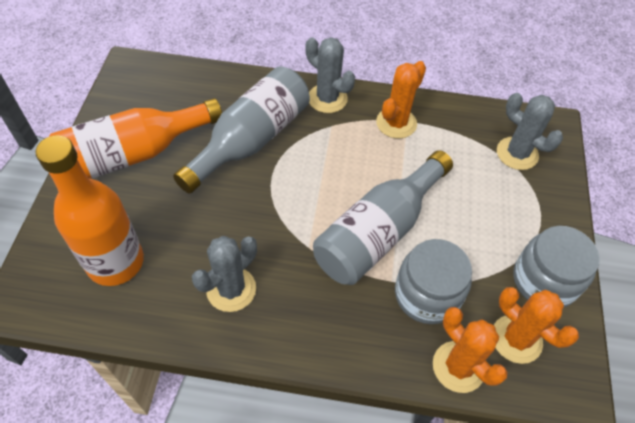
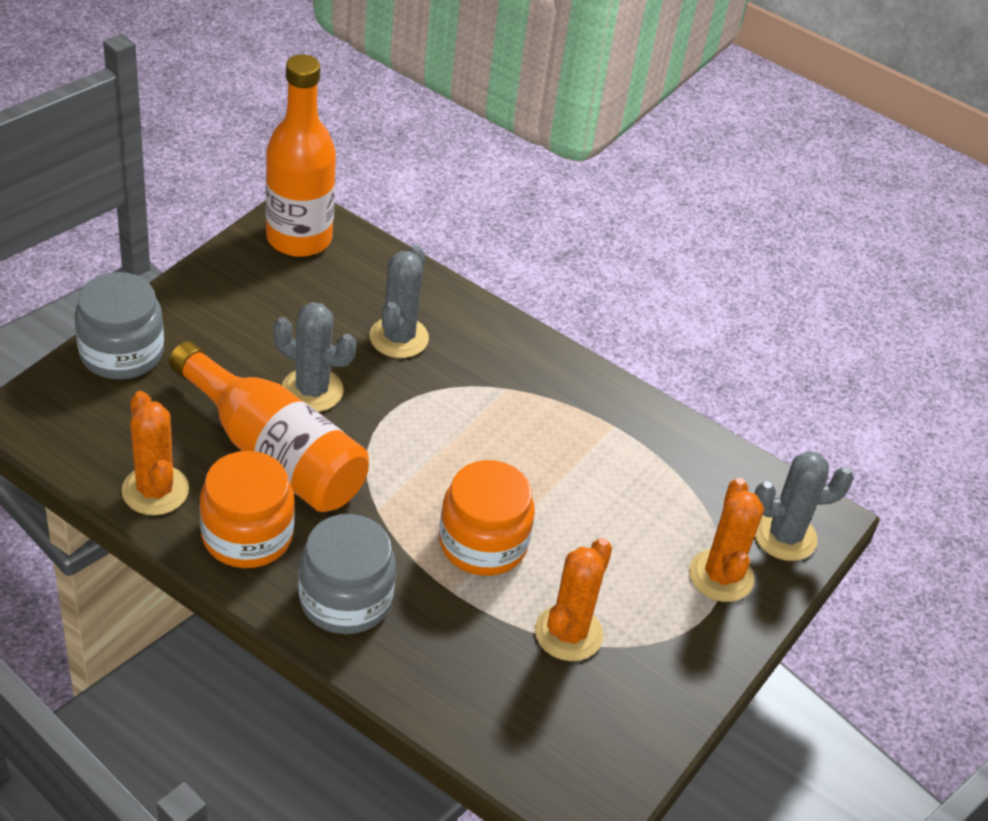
grey bottle: [173,66,310,193] [313,150,453,285] = 2 -> none = 0
orange jar: none = 0 -> [200,451,295,568] [439,460,535,576] = 2

